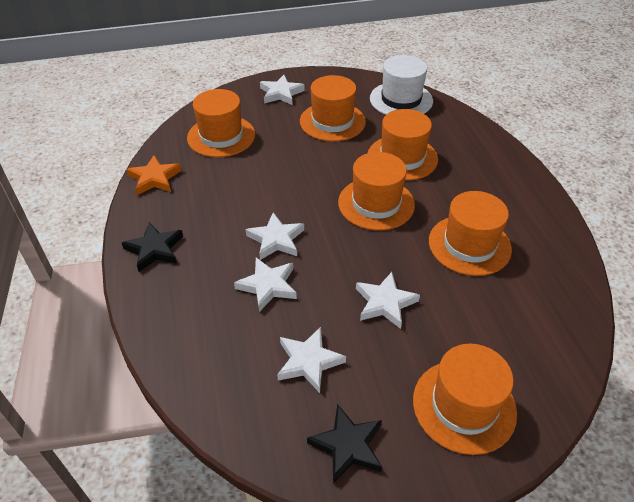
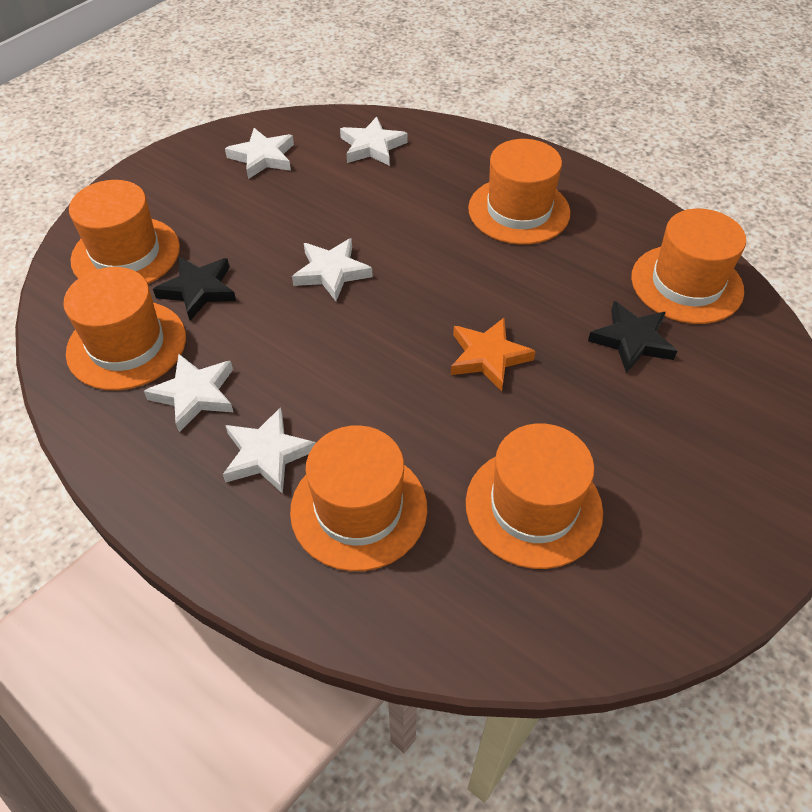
white hat: [370,55,433,115] = 1 -> none = 0

